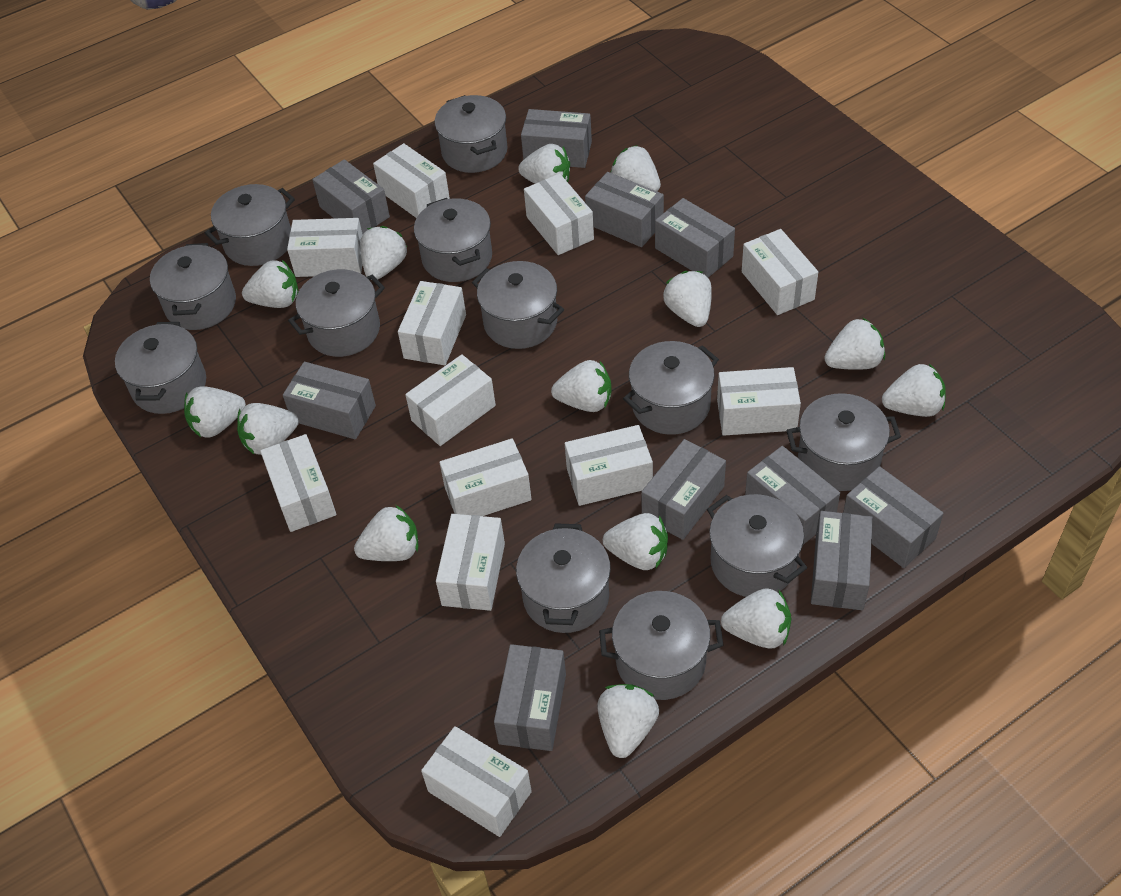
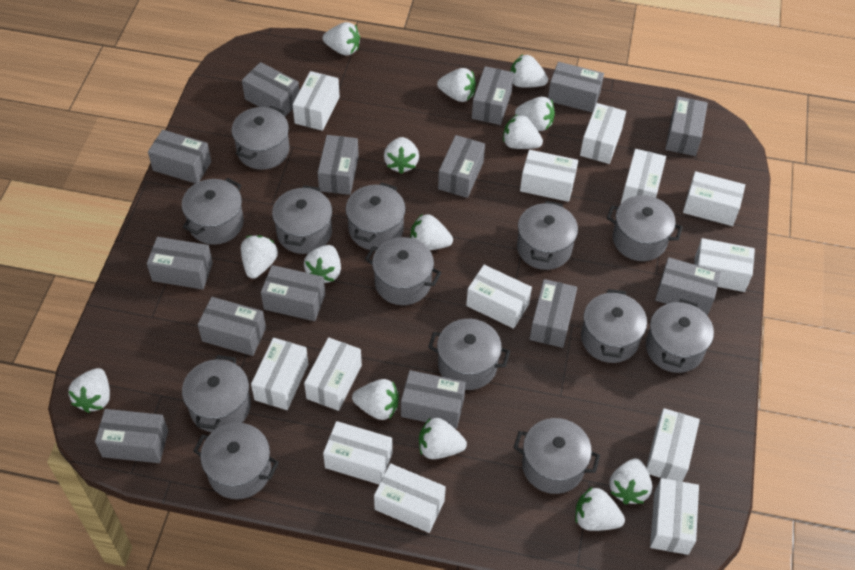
grey box: [283,362,376,439] [312,159,390,234] [494,644,566,751] [521,109,592,168] [585,172,664,247] [641,439,726,540] [655,198,735,278] [745,446,840,545] [811,511,873,610] [843,466,944,568] = 10 -> [95,409,168,463] [147,237,213,290] [148,130,211,184] [198,297,266,356] [242,62,299,116] [261,265,325,321] [318,135,359,195] [401,370,466,429] [438,135,485,198] [472,66,514,125] [529,279,577,348] [548,62,604,113] [655,257,721,316] [665,96,708,156] = 14
grey pot: [115,322,206,414] [150,243,236,330] [205,184,295,266] [288,269,385,357] [414,198,492,282] [435,95,508,173] [472,261,564,349] [516,523,611,633] [599,591,724,700] [623,341,719,435] [707,494,807,597] [786,393,901,491] = 12 -> [182,178,244,245] [182,355,251,432] [193,423,279,499] [232,106,289,170] [272,185,332,254] [346,182,405,250] [365,237,442,305] [428,319,510,390] [513,418,600,494] [517,201,578,270] [581,289,647,363] [607,195,683,261] [646,299,714,373] = 13
white box: [260,434,336,532] [287,218,363,277] [373,143,450,218] [398,281,466,365] [405,354,496,446] [421,726,532,837] [436,514,505,611] [439,438,532,516] [524,174,594,255] [565,425,653,506] [717,367,801,436] [742,229,818,315] = 12 -> [251,338,308,410] [293,71,340,131] [304,337,362,411] [323,421,393,484] [374,463,446,533] [466,265,532,329] [520,150,578,202] [580,103,626,164] [621,149,666,203] [646,408,700,481] [650,478,699,555] [683,171,745,226] [694,238,755,292] = 13

